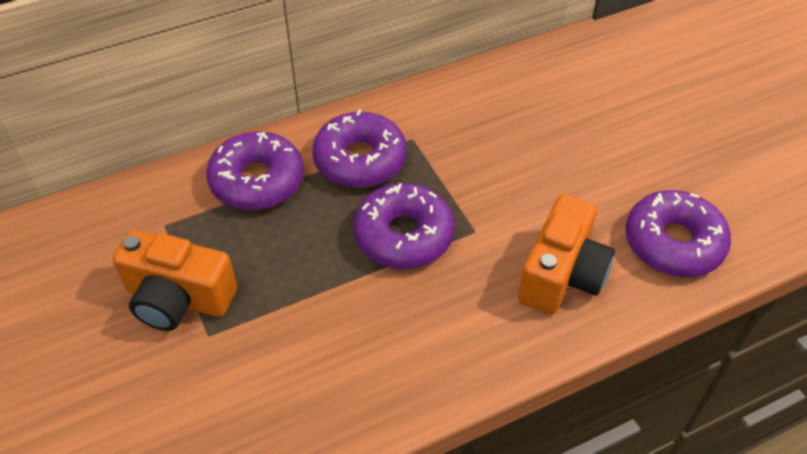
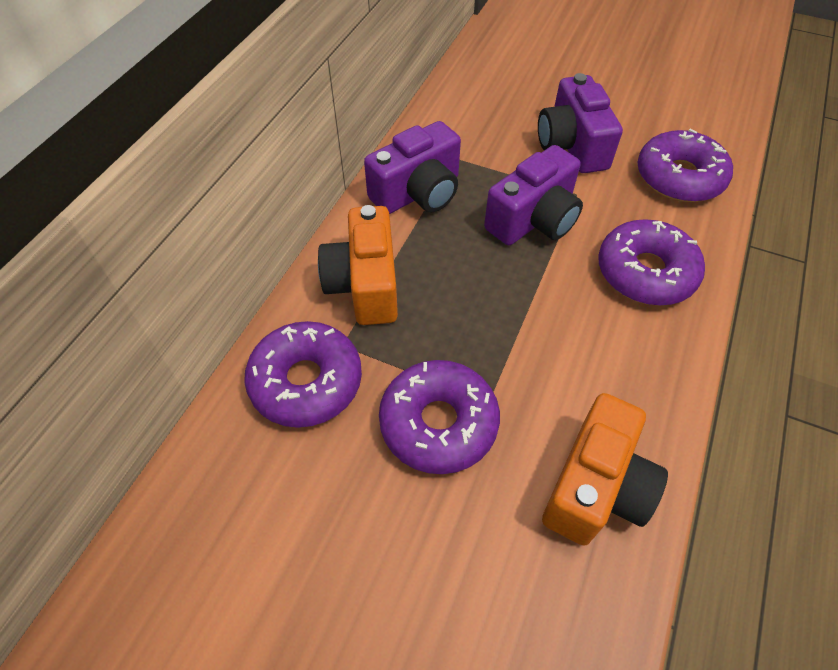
purple camera: none = 0 -> [364,121,461,214] [484,145,583,245] [538,73,623,173] = 3

